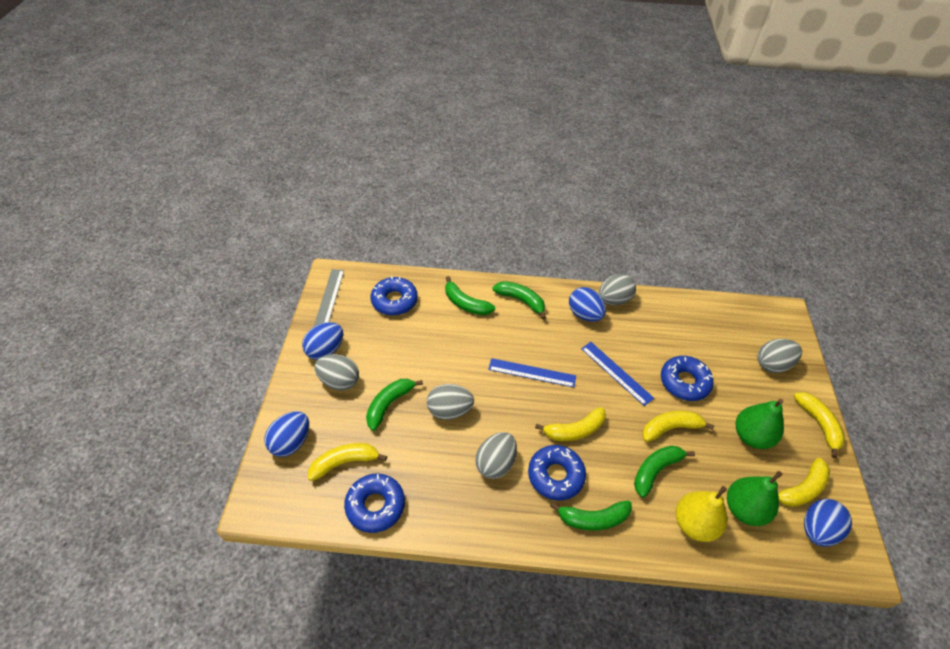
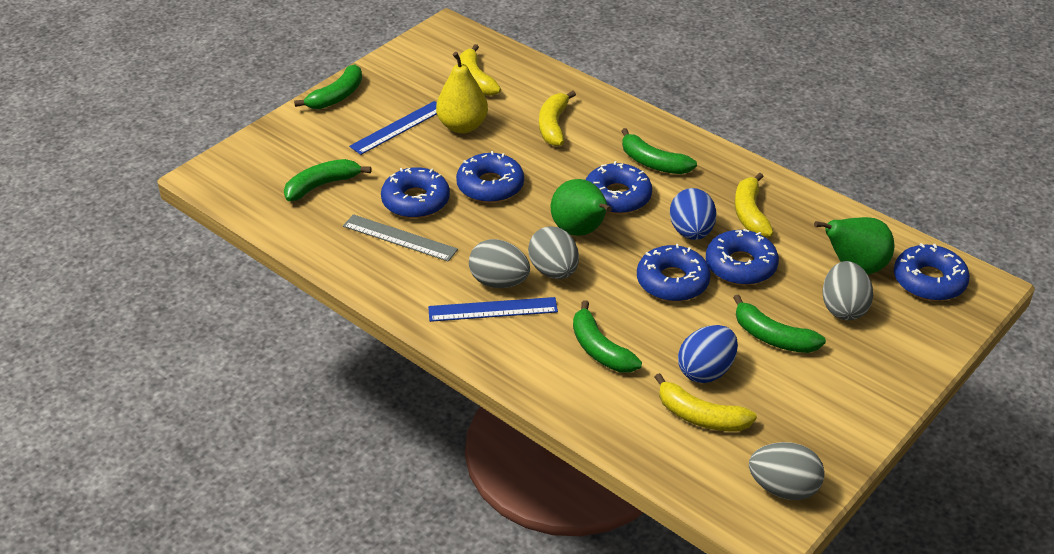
blue donut: [344,473,405,533] [371,276,418,316] [528,445,586,500] [661,356,714,401] = 4 -> [381,167,450,218] [456,151,524,203] [586,161,652,214] [637,244,711,302] [706,229,779,285] [894,243,970,301] = 6
blue egg: [264,411,309,457] [302,322,343,360] [569,287,606,322] [804,499,852,547] = 4 -> [670,188,717,240] [678,325,738,383] = 2
grey egg: [315,354,359,390] [427,384,474,420] [475,432,517,479] [599,274,636,305] [757,339,802,373] = 5 -> [469,239,530,288] [528,226,579,279] [749,442,825,500] [822,261,873,320] = 4
yellow banana: [308,443,387,481] [535,407,606,441] [642,411,715,442] [778,458,830,507] [794,392,845,458] = 5 -> [460,44,501,96] [539,91,576,146] [655,373,757,431] [735,172,774,237] = 4

